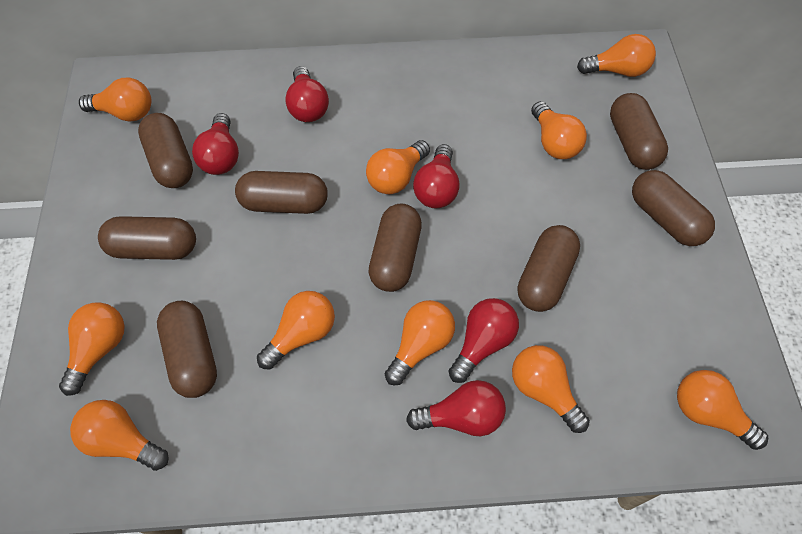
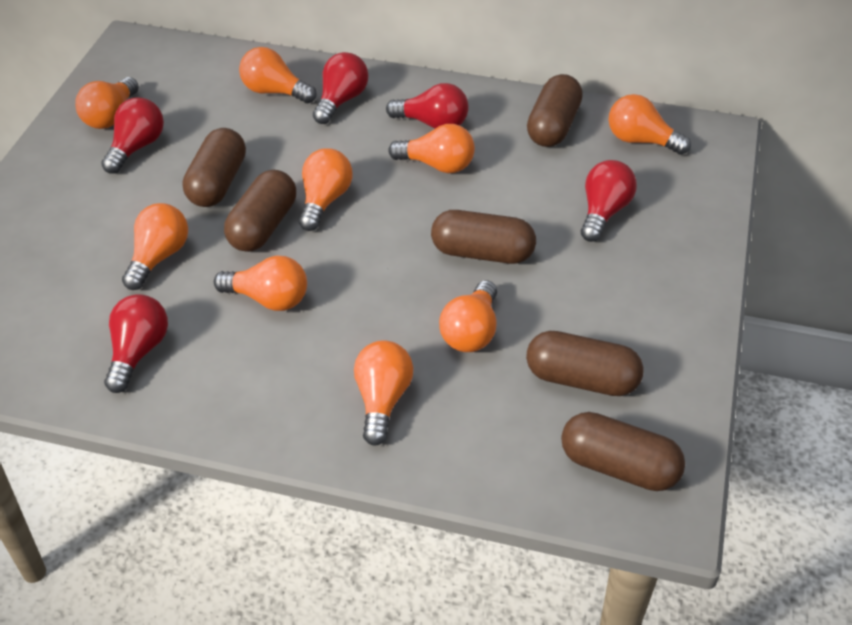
brown capsule: [98,216,196,260] [138,113,193,188] [157,301,217,398] [235,171,328,214] [368,203,422,292] [518,225,580,312] [610,93,668,170] [632,170,715,246] = 8 -> [183,128,246,207] [224,169,296,252] [431,210,536,264] [526,331,644,396] [527,74,583,147] [561,412,685,491] = 6
orange light bulb: [59,302,125,396] [70,400,169,471] [79,78,151,122] [257,291,335,370] [366,140,430,194] [385,300,455,385] [512,345,590,433] [531,101,587,159] [577,34,656,77] [677,370,768,450] = 10 -> [75,77,139,129] [122,203,188,290] [214,255,307,311] [239,47,317,103] [299,148,353,231] [354,340,413,446] [388,124,475,173] [439,280,497,352] [609,94,691,155] = 9

